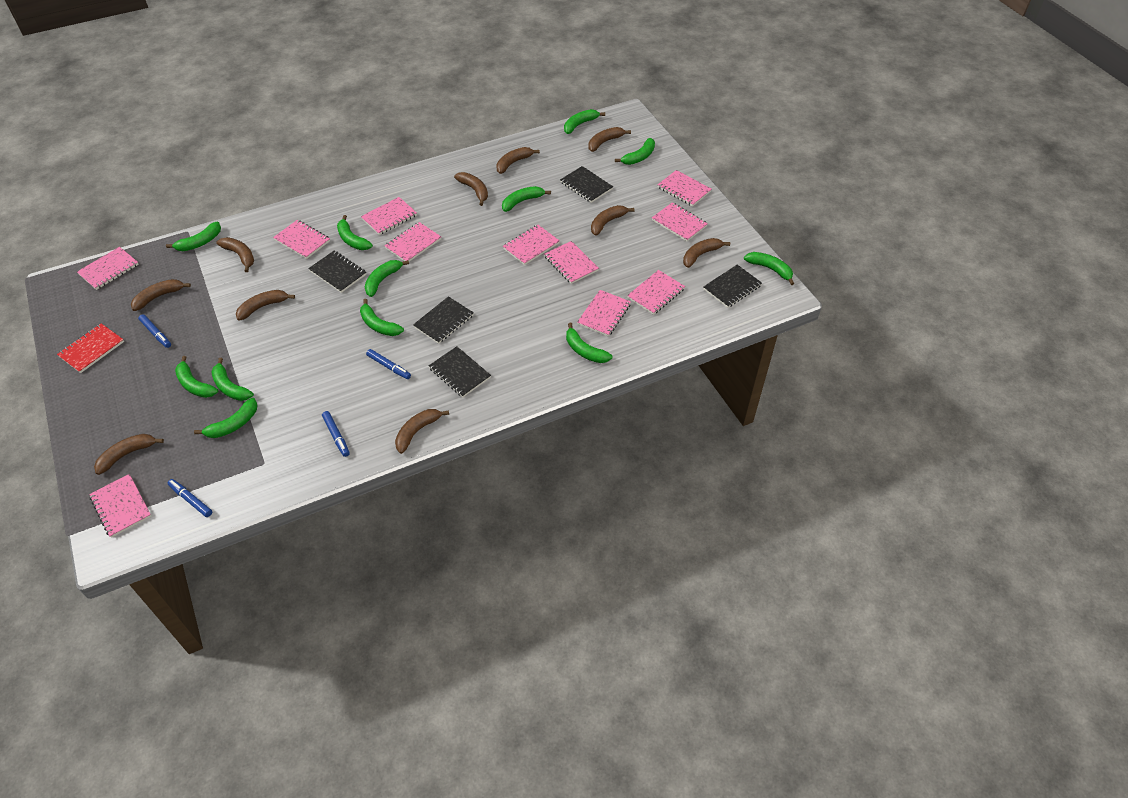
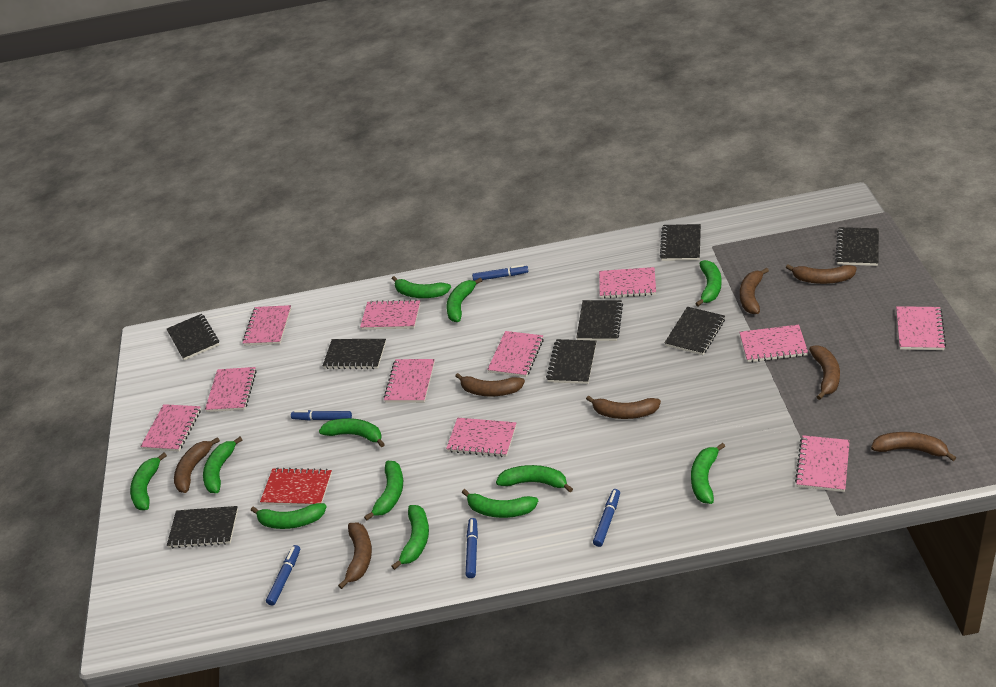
black notebook: [308,251,366,293] [413,296,474,344] [429,346,491,397] [560,166,613,203] [703,265,762,308] = 5 -> [167,314,219,360] [167,506,238,548] [323,339,386,369] [546,339,596,384] [576,300,623,341] [660,224,701,261] [664,307,725,355] [835,227,879,266] = 8
blue marker: [138,314,171,348] [168,479,212,517] [322,411,350,457] [366,349,411,379] = 4 -> [266,545,300,606] [291,410,352,421] [466,518,478,578] [472,265,528,281] [593,489,620,547] = 5
brown banana: [94,434,164,475] [131,279,191,311] [216,237,254,272] [236,290,295,321] [395,409,449,454] [454,172,488,206] [496,147,540,174] [589,127,631,152] [591,205,635,236] [683,238,730,268] = 10 -> [174,437,220,493] [338,522,372,589] [455,373,525,397] [586,395,661,419] [740,268,769,314] [786,264,857,284] [809,345,840,400] [871,432,956,461] = 8

